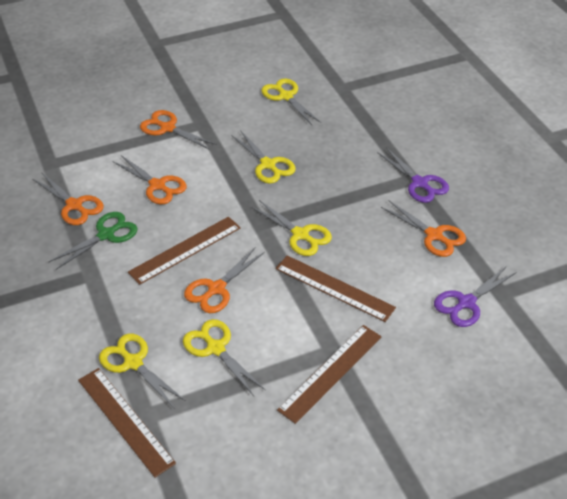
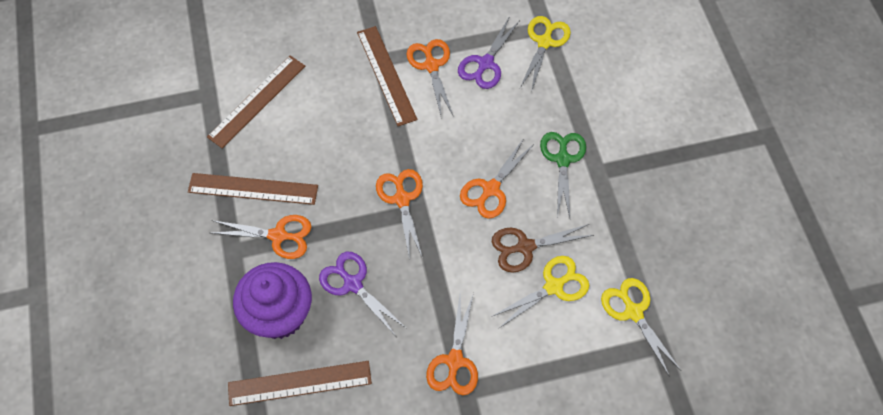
brown scissors: none = 0 -> [492,224,594,273] = 1
purple cupcake: none = 0 -> [233,262,312,339] = 1
yellow scissors: [99,334,186,409] [183,319,265,396] [231,130,296,184] [251,200,332,256] [261,78,321,125] = 5 -> [491,256,589,328] [520,16,571,92] [601,278,681,377] = 3

